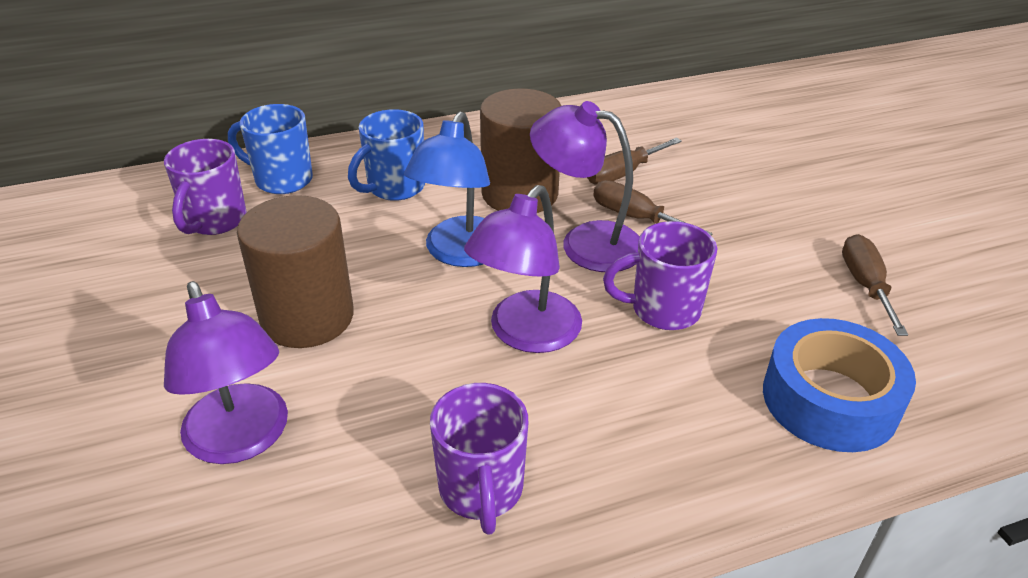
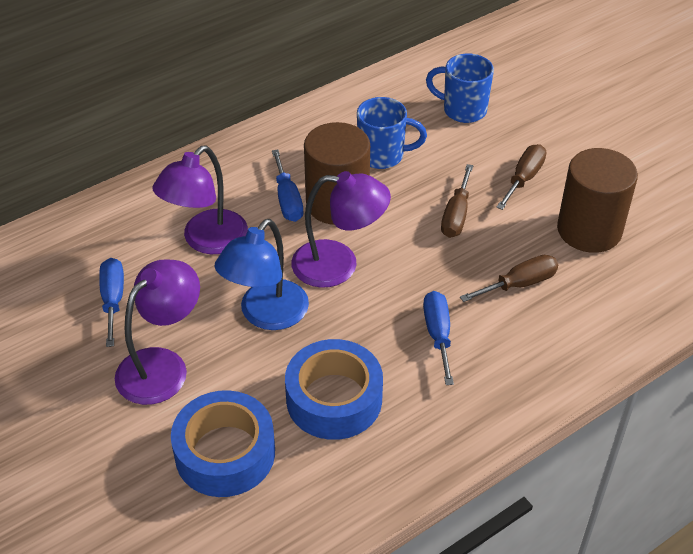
blue screwdriver: none = 0 -> [99,258,124,347] [272,150,303,222] [423,291,454,385] = 3
blue tape: [763,318,916,452] = 1 -> [171,390,275,497] [285,339,383,440] = 2
purple mug: [164,139,247,235] [430,383,528,535] [603,221,717,330] = 3 -> none = 0

